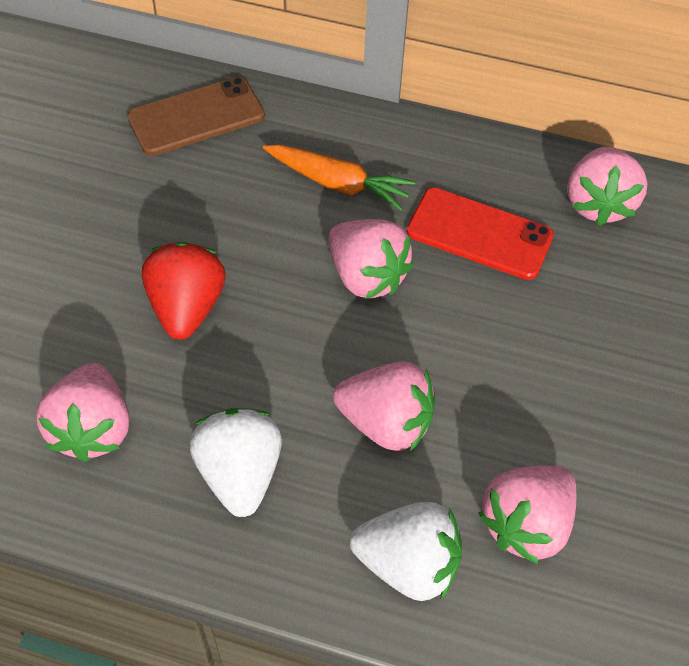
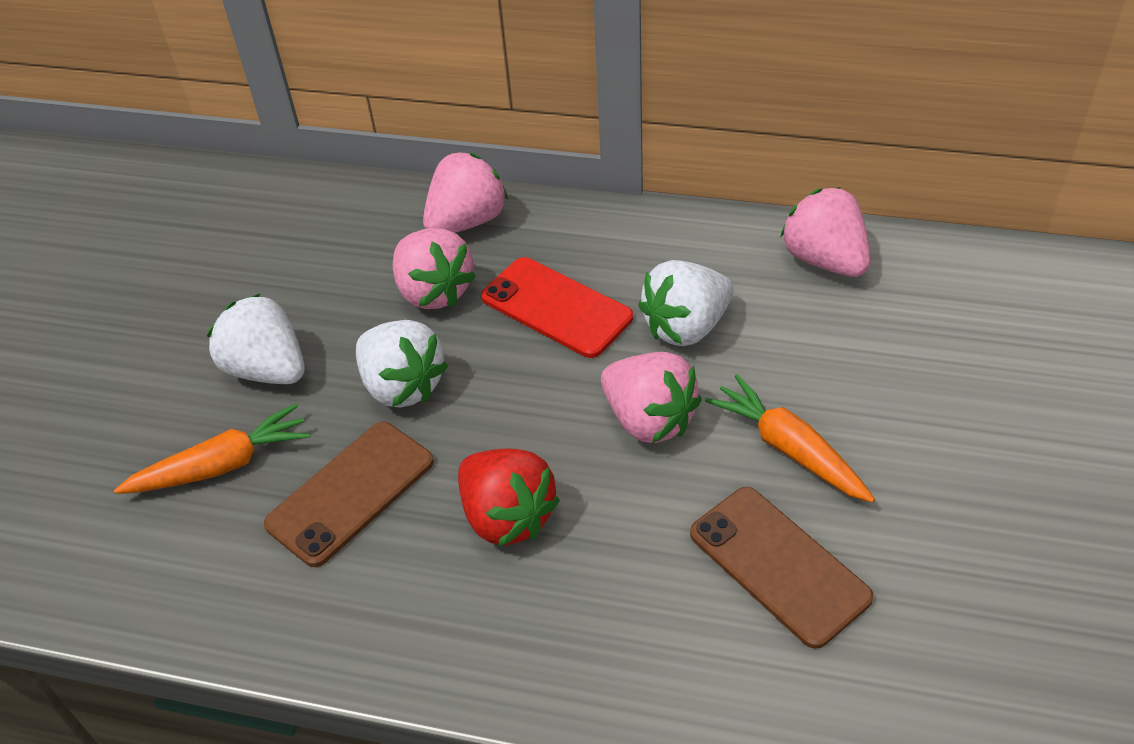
brown phone: [127,77,265,156] = 1 -> [264,422,434,567] [690,487,874,649] = 2
orange carrot: [263,145,416,211] = 1 -> [114,403,311,494] [705,374,875,503] = 2
pink strawberry: [36,363,130,462] [328,219,414,299] [333,361,435,451] [478,466,576,564] [567,147,647,226] = 5 -> [393,228,476,309] [423,152,508,233] [601,352,702,443] [780,187,871,277] = 4
white strawberry: [189,408,282,517] [350,502,462,601] = 2 -> [207,293,305,384] [356,320,448,407] [638,260,734,346] = 3

